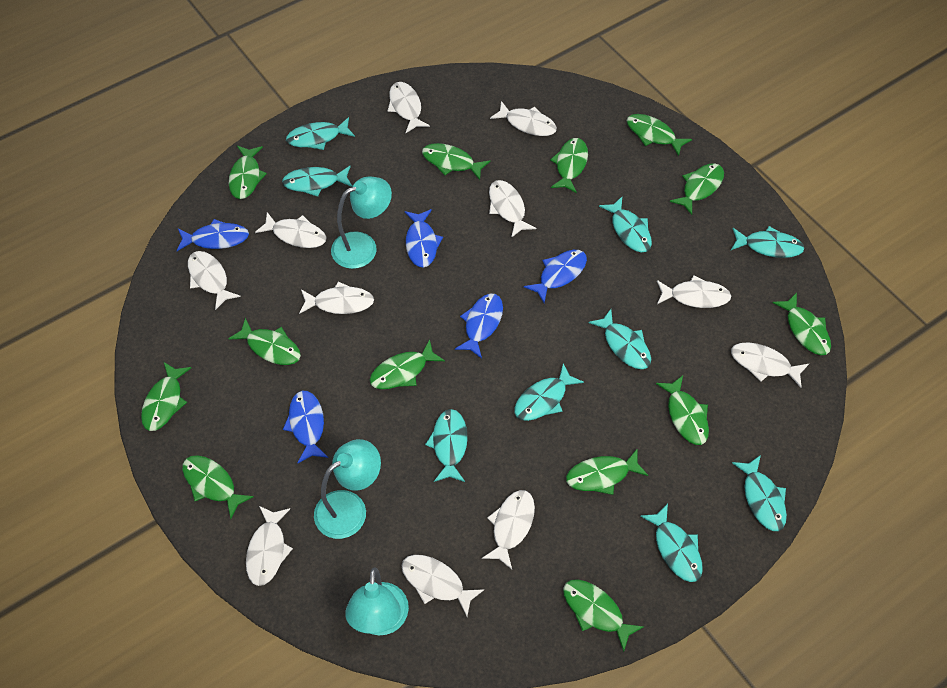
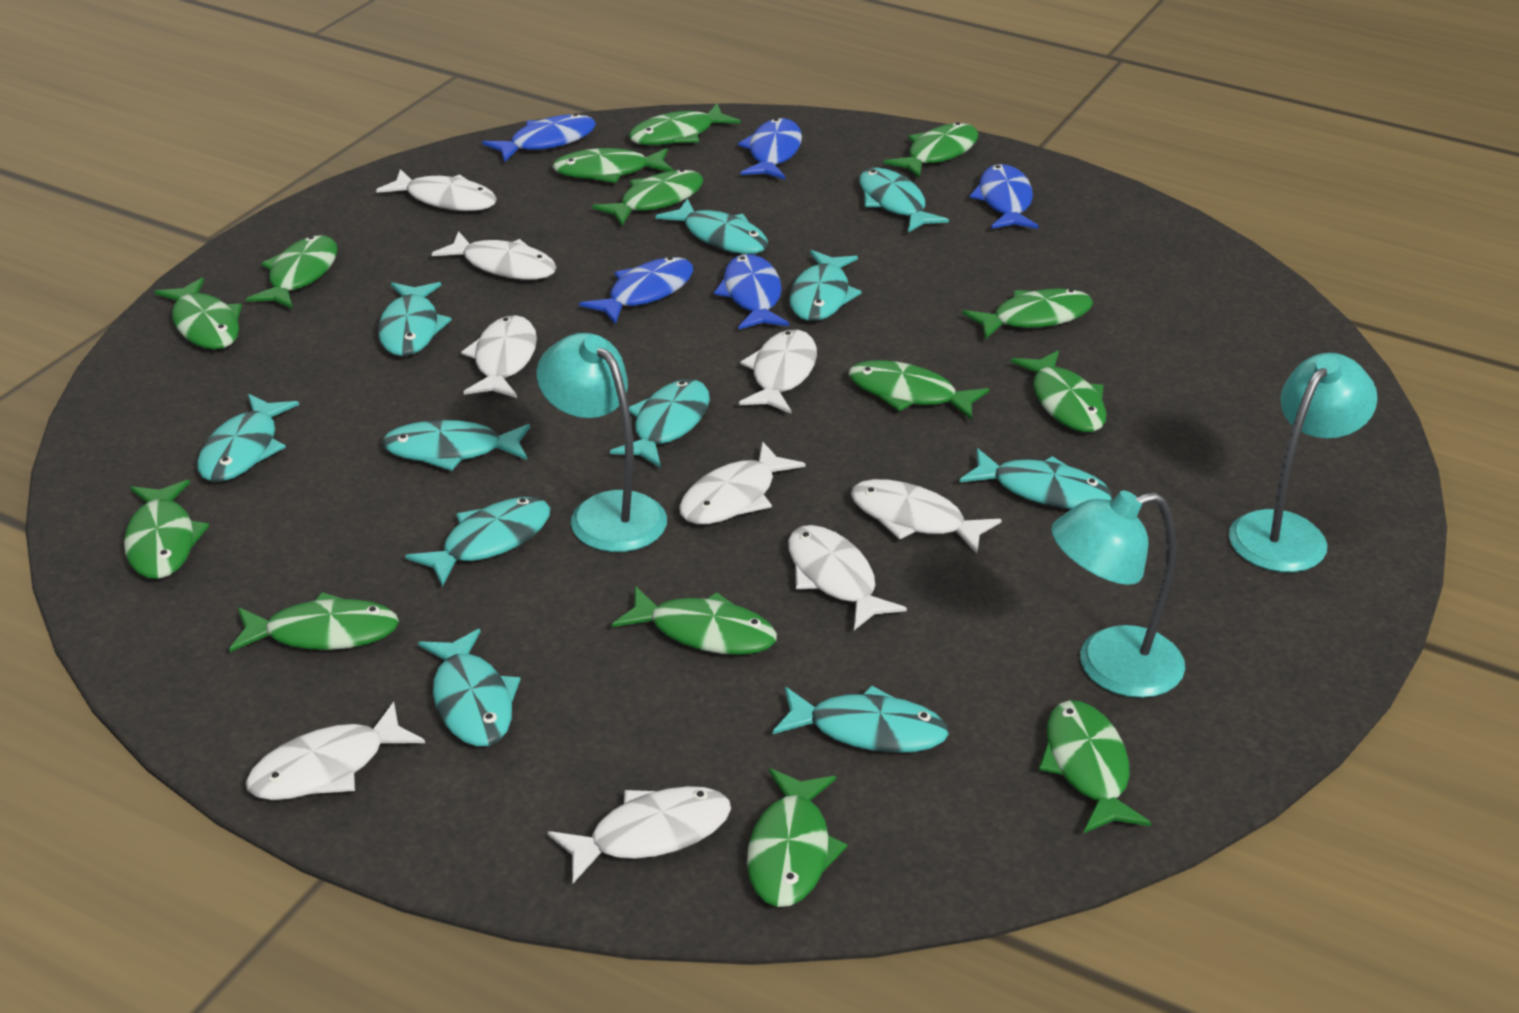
green fish: [141,362,191,431] [182,455,254,519] [228,317,301,365] [229,146,267,199] [370,340,445,389] [422,143,490,180] [550,138,588,193] [563,579,644,652] [566,448,648,495] [626,114,692,156] [656,376,709,445] [670,163,724,215] [772,293,831,355] = 13 -> [124,480,209,579] [155,278,242,350] [229,592,399,652] [246,235,338,309] [552,148,673,183] [592,169,703,226] [612,586,777,655] [629,104,741,145] [747,768,847,907] [848,360,989,420] [884,122,979,178] [962,288,1093,339] [1011,350,1107,432] [1039,700,1151,833] = 14
turquoise fish: [282,166,352,197] [286,117,355,150] [425,409,468,482] [514,363,584,421] [589,309,651,369] [599,197,652,252] [640,504,703,582] [731,226,805,258] [732,455,787,531] = 9 -> [197,394,299,482] [378,282,452,356] [382,420,530,471] [405,497,550,587] [418,629,520,746] [610,379,710,468] [656,198,768,254] [772,685,949,753] [789,250,862,321] [859,168,949,232] [959,448,1112,509] = 11
white fish: [188,251,241,310] [246,506,293,586] [255,212,327,248] [299,281,374,314] [388,82,430,133] [401,555,484,616] [482,490,535,569] [489,180,536,238] [490,101,557,136] [657,275,731,308] [731,342,809,388] = 11 -> [246,702,425,800] [376,169,497,211] [432,231,557,280] [461,315,537,398] [548,786,731,883] [679,442,806,524] [739,330,817,413] [788,525,907,630] [851,479,1002,554] = 9

